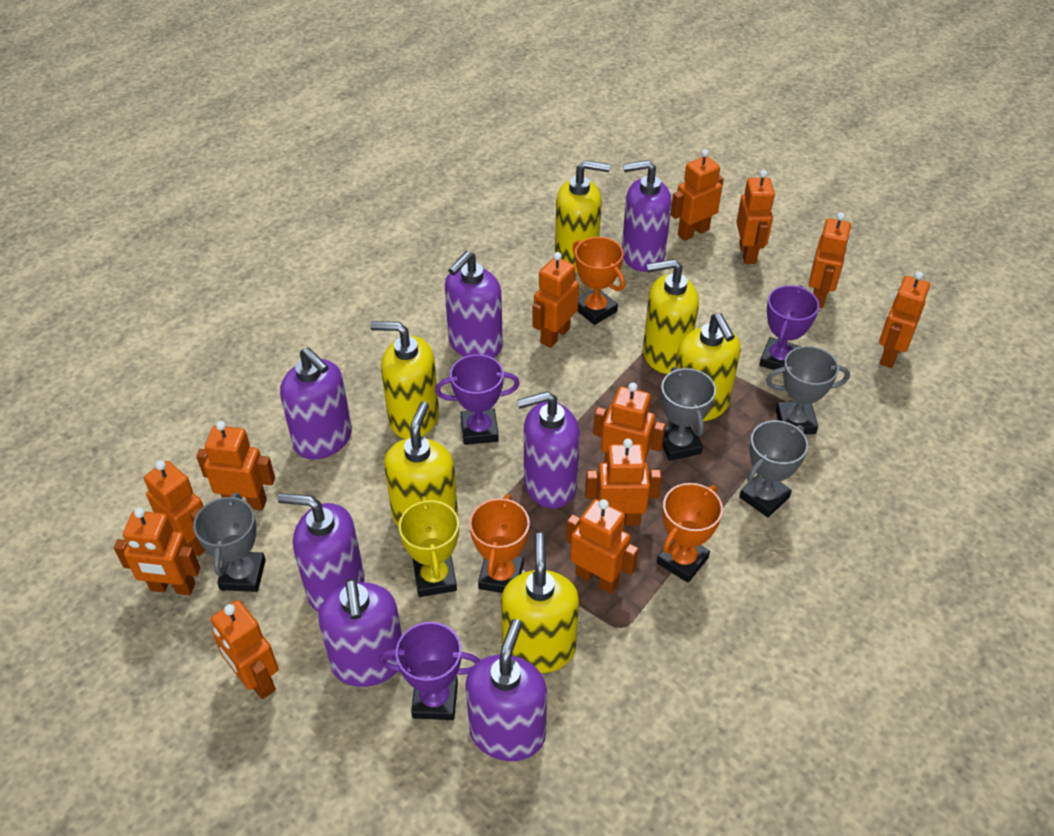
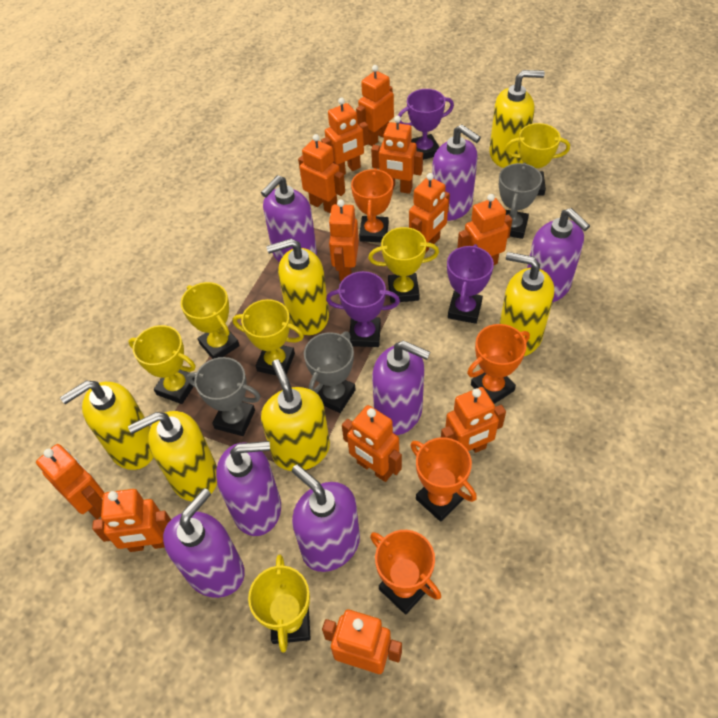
grey trophy: [193,492,266,592] [661,367,716,461] [739,420,808,517] [766,346,850,434] = 4 -> [187,357,261,436] [304,332,356,413] [499,163,542,239] = 3
orange trophy: [469,494,530,593] [572,237,625,325] [657,483,723,583] = 3 -> [351,168,393,242] [370,530,441,615] [411,437,477,522] [467,324,530,404] = 4
yellow trophy: [399,496,459,597] = 1 -> [128,325,196,404] [181,282,240,359] [233,299,304,376] [248,555,311,653] [368,227,439,303] [505,123,570,196] = 6

